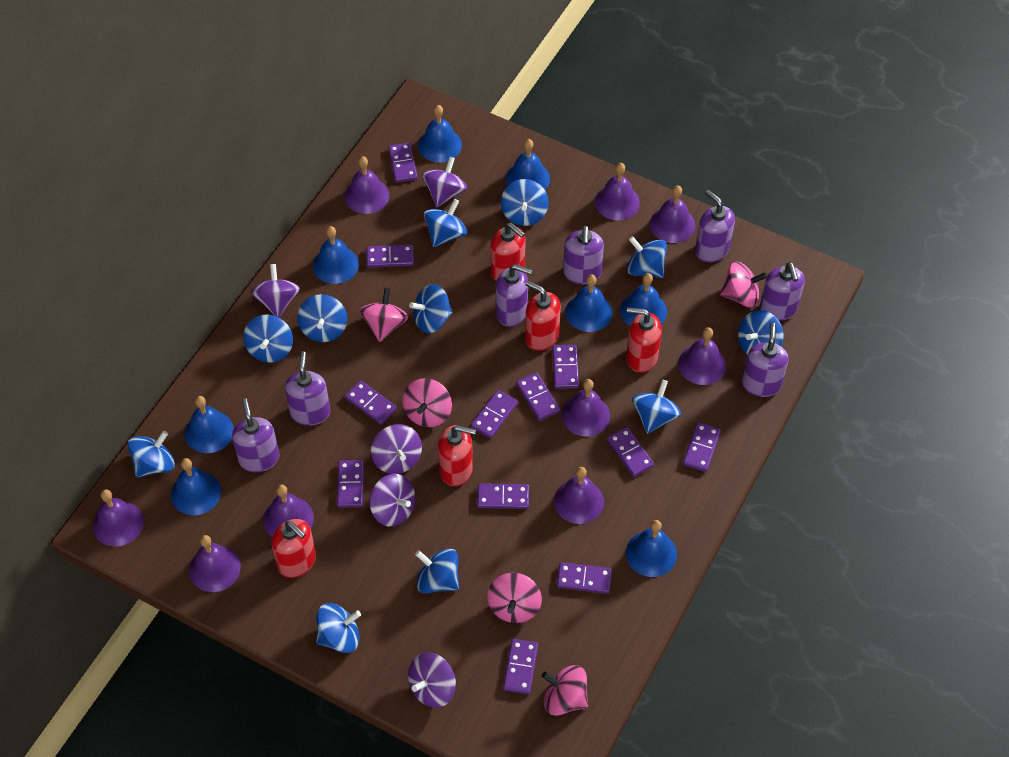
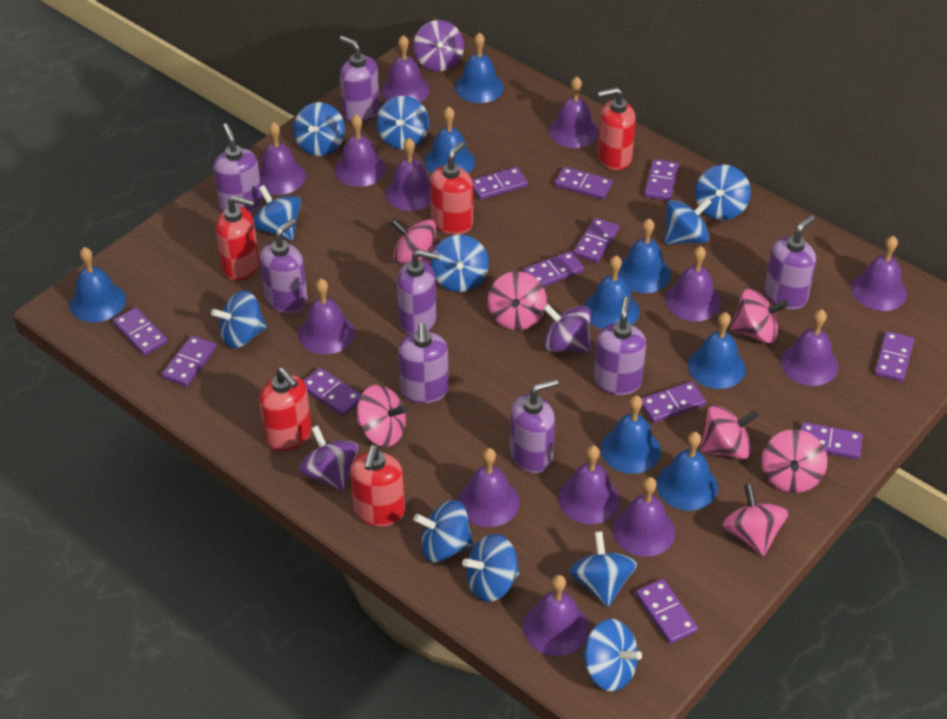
pink spinning top: [359,288,408,342] [402,378,452,427] [487,573,542,623] [542,665,588,716] [720,262,768,308] = 5 -> [357,385,407,447] [390,218,436,264] [488,271,547,330] [700,405,759,459] [723,483,789,556] [730,289,789,343] [761,429,827,493] = 7
purple bell: [93,489,144,547] [189,535,241,592] [263,485,314,537] [345,156,389,214] [554,467,604,524] [562,379,610,437] [595,163,640,220] [650,185,695,243] [678,328,726,385] = 9 -> [259,122,306,195] [298,279,355,355] [334,114,386,187] [381,35,430,102] [385,138,431,211] [458,448,520,527] [523,575,589,656] [549,76,599,148] [558,445,620,524] [612,477,675,557] [665,246,721,321] [780,309,839,386] [851,236,907,311] = 13
purple soap dispenser: [232,399,279,472] [285,351,330,426] [496,264,532,327] [563,226,604,284] [695,190,735,263] [742,323,789,397] [760,262,805,321] = 7 -> [213,123,263,213] [260,218,308,313] [340,36,380,123] [397,250,440,335] [398,323,449,404] [510,379,558,473] [594,296,646,395] [764,215,816,309] = 8
purple spinning top: [251,264,300,317] [370,474,415,526] [371,424,422,474] [408,652,456,708] [422,157,467,207] = 5 -> [299,425,358,492] [413,20,464,71] [543,304,591,353] = 3

